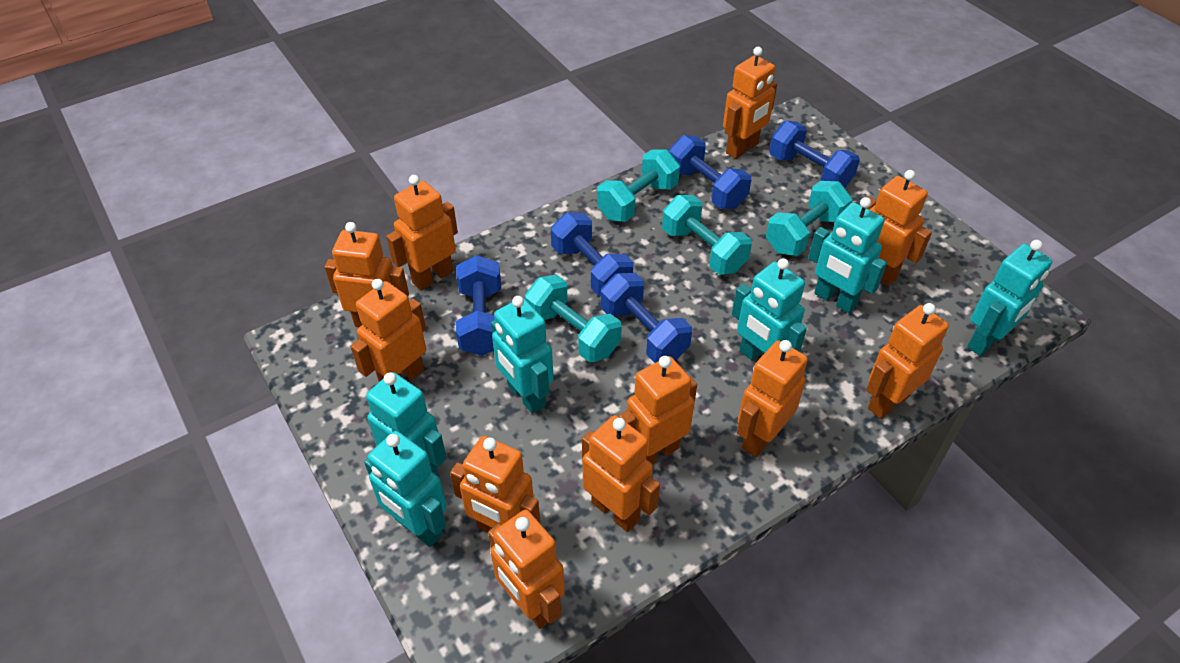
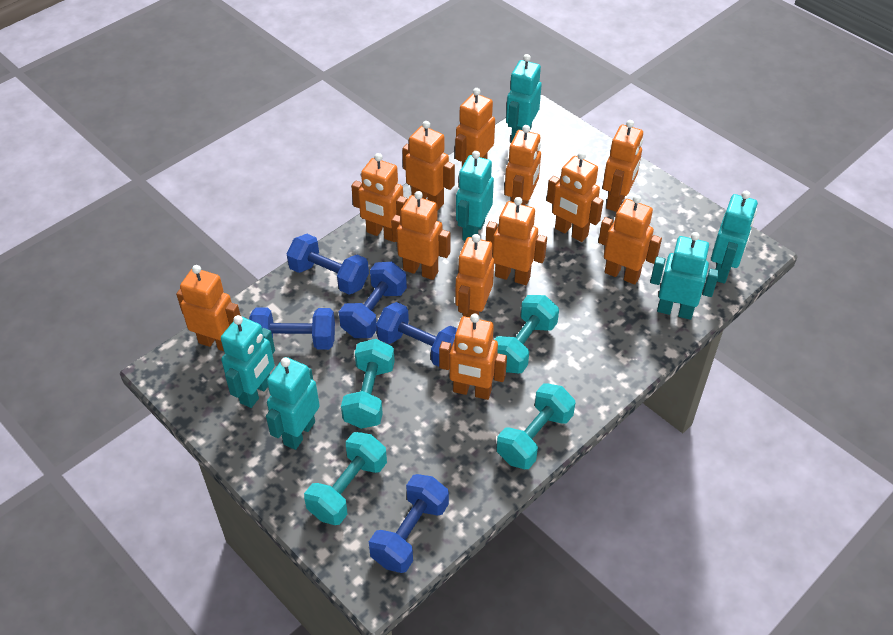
orange robot: [325,222,409,327] [350,279,426,382] [386,175,458,291] [450,436,540,532] [488,510,565,629] [582,415,660,532] [618,356,697,464] [723,47,777,159] [737,340,808,457] [866,303,949,419] [867,170,932,286] = 11 -> [176,265,241,351] [351,153,408,242] [391,191,450,280] [402,121,455,211] [439,313,507,400] [455,88,495,166] [455,234,494,317] [486,197,547,285] [504,125,541,205] [547,152,603,242] [598,195,662,285] [603,120,643,212] = 12

